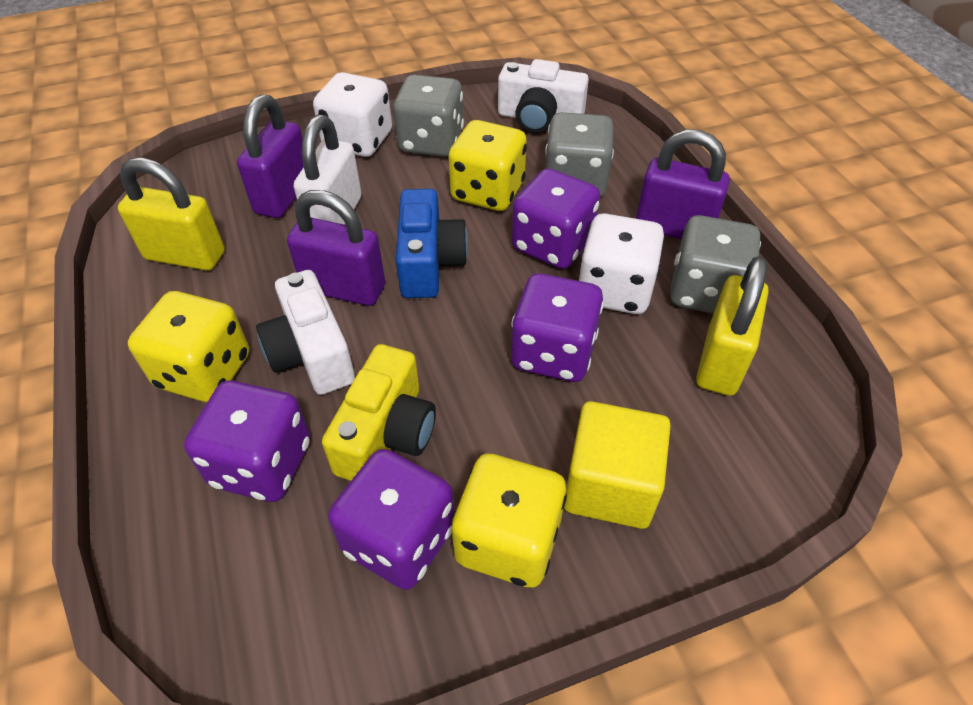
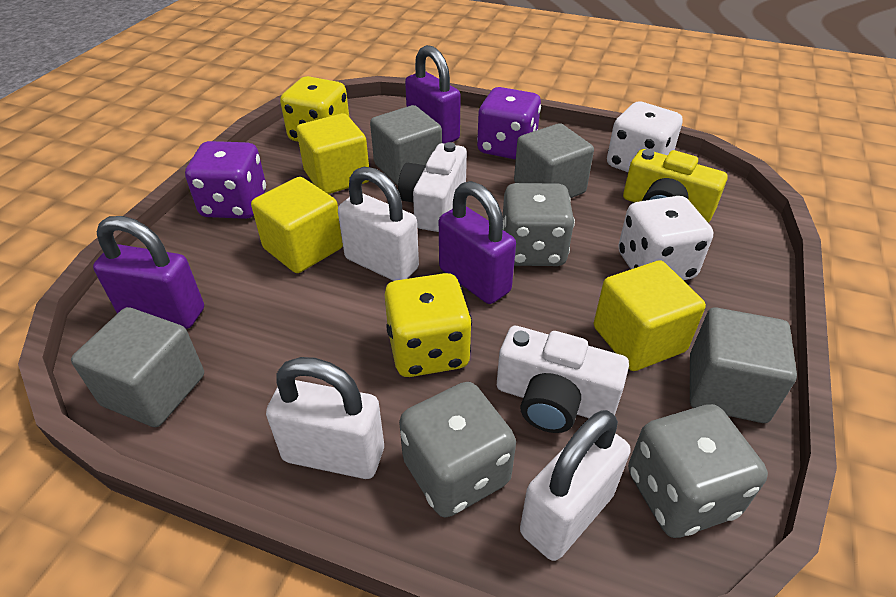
blue camera: [396,189,468,298] = 1 -> none = 0
grey cube: none = 0 -> [71,307,204,427] [370,105,442,185] [514,123,594,198] [690,307,797,423] = 4
purple dice: [184,381,310,502] [328,449,455,590] [511,273,604,382] [512,168,600,269] = 4 -> [185,141,266,219] [477,87,541,160] = 2
white padlock: [294,115,362,225] = 1 -> [266,357,384,479] [338,167,419,281] [520,410,631,561] = 3
yellow cube: [564,401,671,529] = 1 -> [251,177,343,273] [296,113,369,194] [594,260,706,371] = 3
yellow dice: [128,291,249,403] [448,120,527,211] [451,454,567,588] = 3 -> [280,76,349,142] [384,273,472,377] = 2
yellow padlock: [118,158,225,271] [696,256,768,396] = 2 -> none = 0

